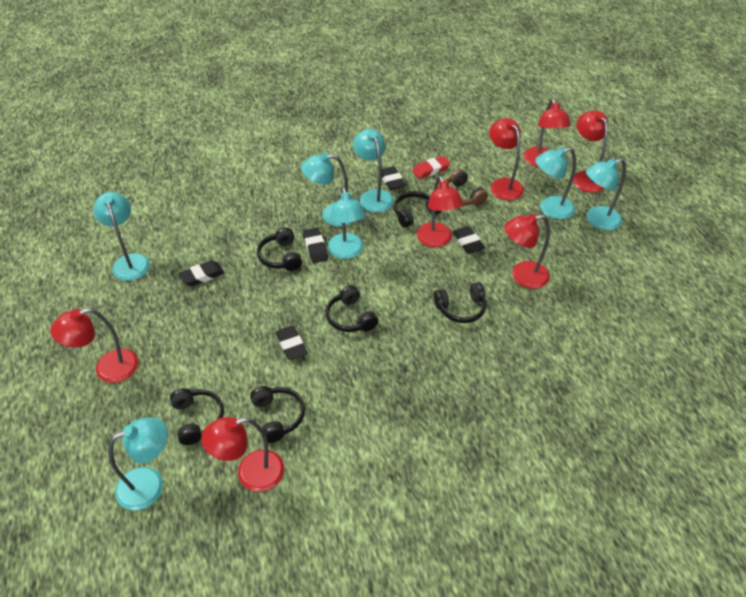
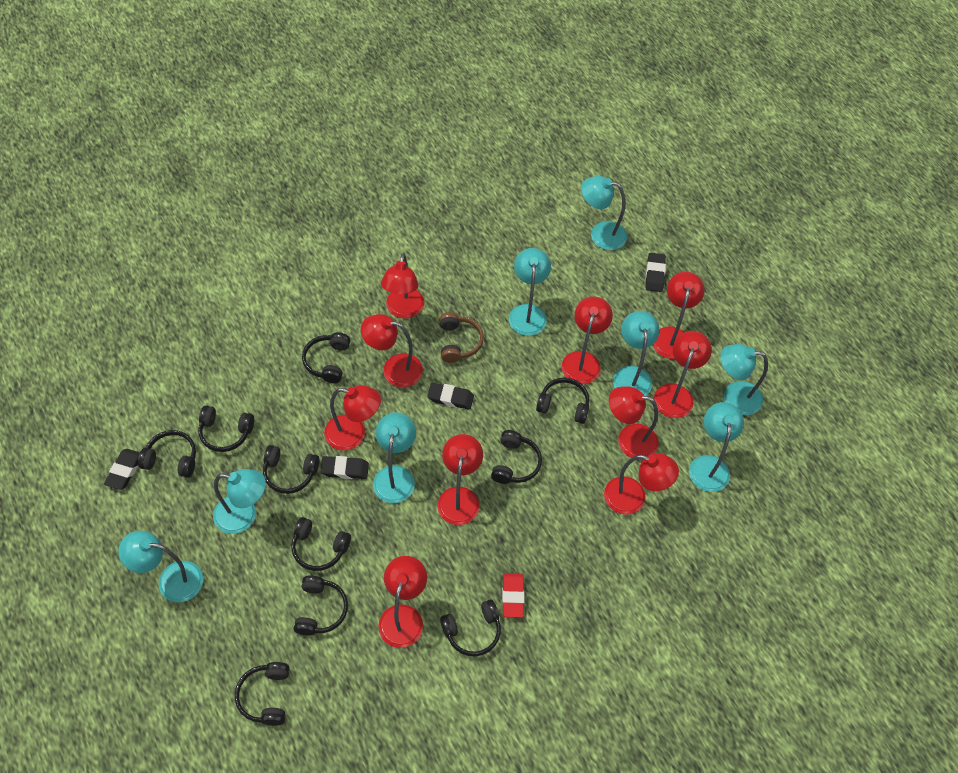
black eraser: [179,260,224,286] [276,326,307,360] [303,228,328,263] [382,166,406,190] [453,226,485,254] = 5 -> [104,449,140,490] [320,456,369,479] [427,382,474,410] [646,253,666,292] = 4
black headphones: [170,388,224,445] [250,386,305,443] [257,227,302,271] [326,285,378,332] [394,191,442,228] [434,282,486,323] = 6 -> [138,430,196,478] [198,405,254,452] [235,662,290,726] [263,445,319,494] [291,517,351,571] [294,575,348,636] [302,332,350,383] [440,599,501,656] [491,430,542,484] [536,378,590,424] = 10
red lamp: [50,308,138,383] [201,417,284,492] [417,176,464,248] [489,118,524,200] [504,214,550,289] [523,98,571,167] [573,111,608,193] = 7 -> [324,385,381,451] [361,314,423,387] [378,556,427,648] [381,253,424,319] [438,434,483,525] [562,297,613,384] [604,453,679,515] [609,386,659,460] [653,272,705,359] [654,331,712,418] = 10
turquoise lamp: [93,192,150,281] [108,417,167,510] [301,153,352,227] [328,187,366,259] [353,129,394,212] [535,147,576,220] [586,158,626,230] = 7 -> [118,531,203,602] [213,469,266,534] [373,413,416,503] [509,248,551,336] [581,176,627,250] [613,311,659,396] [689,402,744,492] [720,344,768,415] = 8

